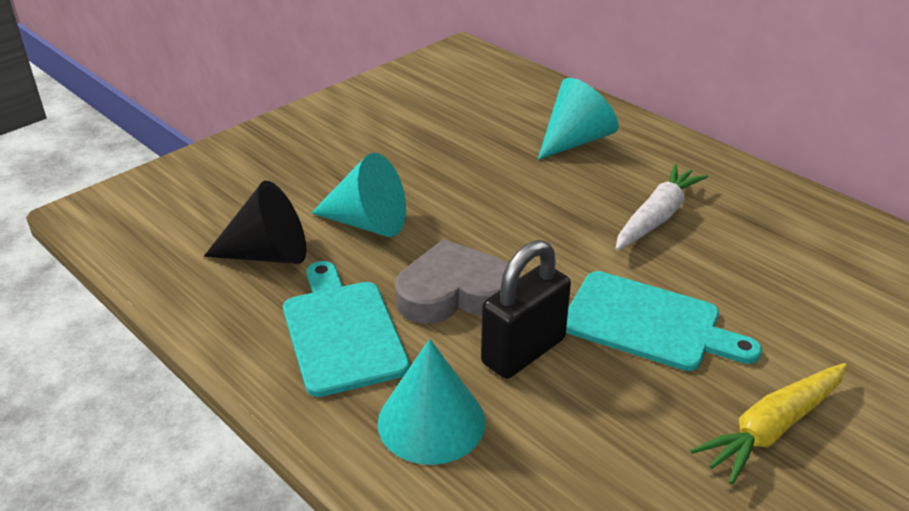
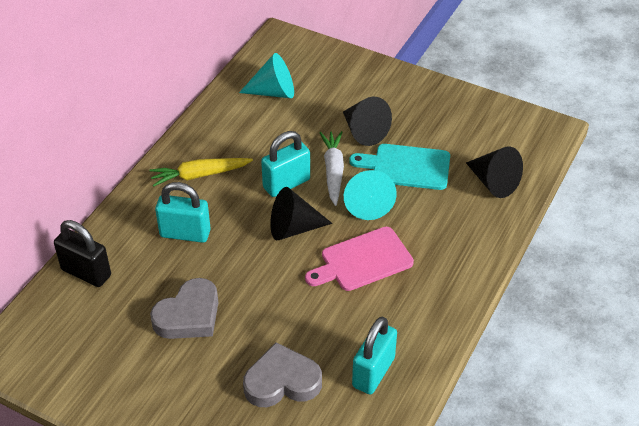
black cone: [204,181,306,264] = 1 -> [270,187,332,240] [343,97,392,146] [466,146,523,198] = 3
grey heart: [395,239,508,324] = 1 -> [150,278,218,339] [243,342,322,407] = 2
pink cutting board: none = 0 -> [305,227,414,291] = 1
turquoise cone: [311,153,406,237] [377,339,485,465] [538,78,618,160] = 3 -> [239,53,294,98] [344,170,397,220] = 2
turquoise cutting board: [283,261,410,397] [566,271,762,371] = 2 -> [349,144,450,190] = 1
turquoise padlock: none = 0 -> [155,182,211,243] [261,131,310,197] [352,317,397,395] = 3

